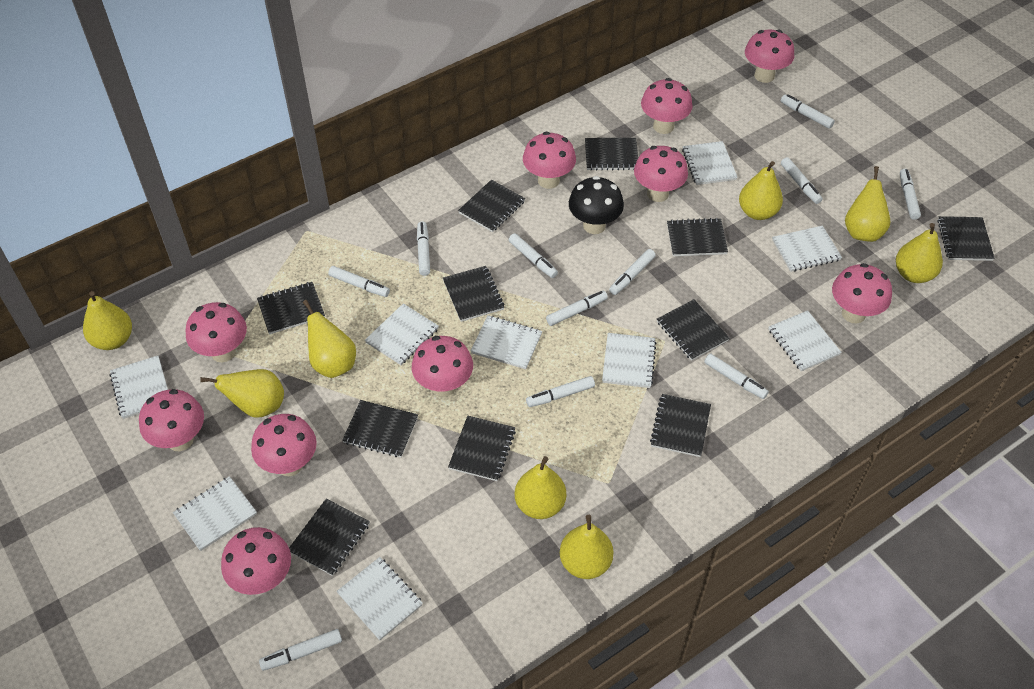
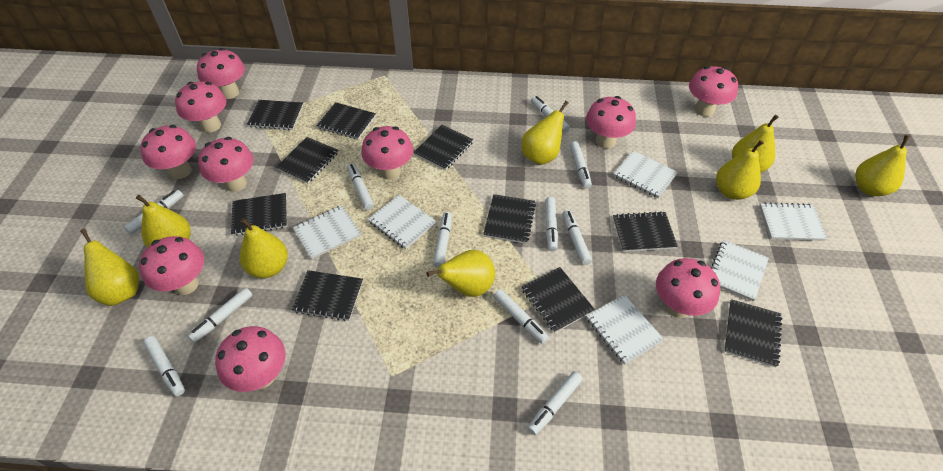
black mushroom: [569,176,624,234] = 1 -> none = 0
black notebook: [257,282,325,334] [289,498,370,576] [342,400,418,457] [443,266,504,322] [448,416,516,481] [458,180,525,232] [585,138,638,171] [650,394,711,457] [657,299,730,361] [667,218,728,256] [937,216,995,261] = 11 -> [231,193,287,236] [247,100,303,130] [276,137,338,184] [291,270,363,321] [316,102,376,140] [414,125,474,170] [483,194,536,244] [521,267,595,333] [613,211,678,252] [724,299,782,367] = 10
white notebook: [110,356,168,419] [173,476,257,551] [336,557,423,640] [365,303,439,365] [471,315,542,369] [602,333,656,388] [682,141,738,185] [768,310,842,371] [772,225,842,272] = 9 -> [293,205,361,259] [368,195,437,249] [586,294,664,365] [613,151,678,198] [711,240,769,301] [760,202,827,241] = 6

